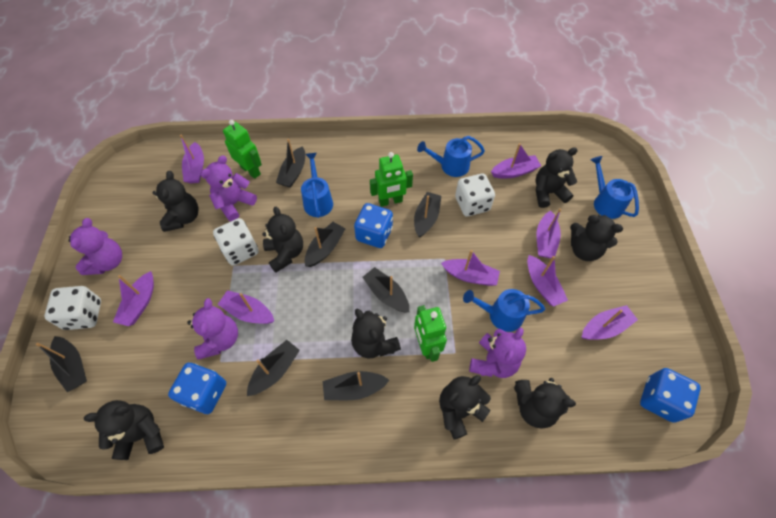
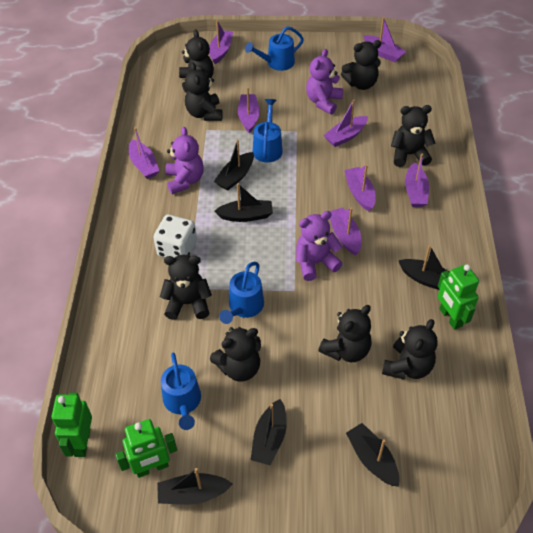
black boat: [36,336,87,392] [247,340,300,396] [276,139,305,188] [305,222,346,267] [323,371,389,400] [362,267,409,313] [414,192,441,238] = 7 -> [157,468,232,505] [214,139,254,191] [214,183,273,222] [251,399,287,465] [346,423,400,487] [398,245,450,290] = 6
blue dice: [168,363,226,414] [354,203,393,248] [640,368,701,423] = 3 -> none = 0
purple teddy bear: [68,218,122,275] [187,298,238,360] [201,155,257,222] [469,327,526,378] = 4 -> [165,127,204,194] [296,211,342,281] [306,49,343,114] = 3
white dice: [44,286,101,330] [213,218,259,266] [455,173,495,216] = 3 -> [153,215,197,258] = 1

